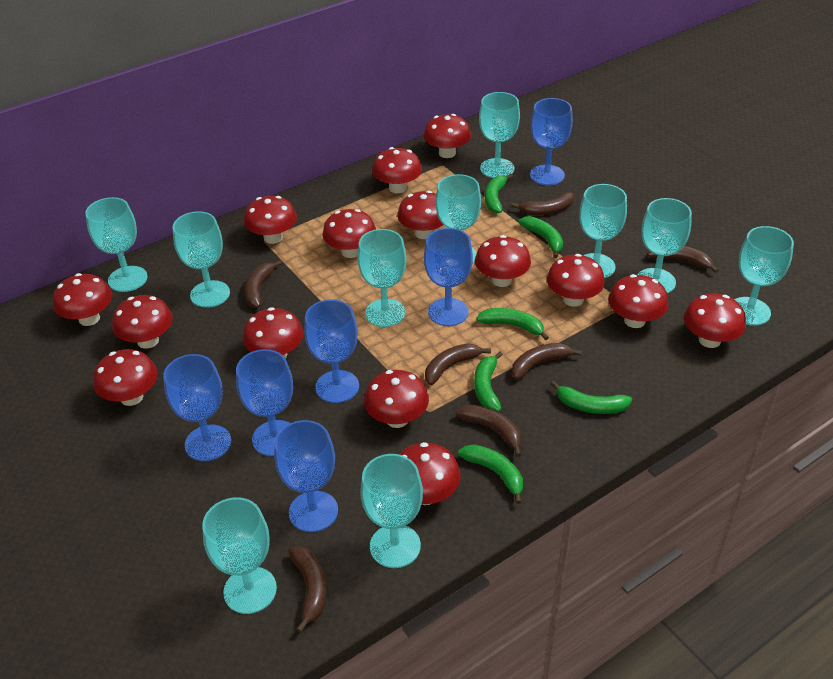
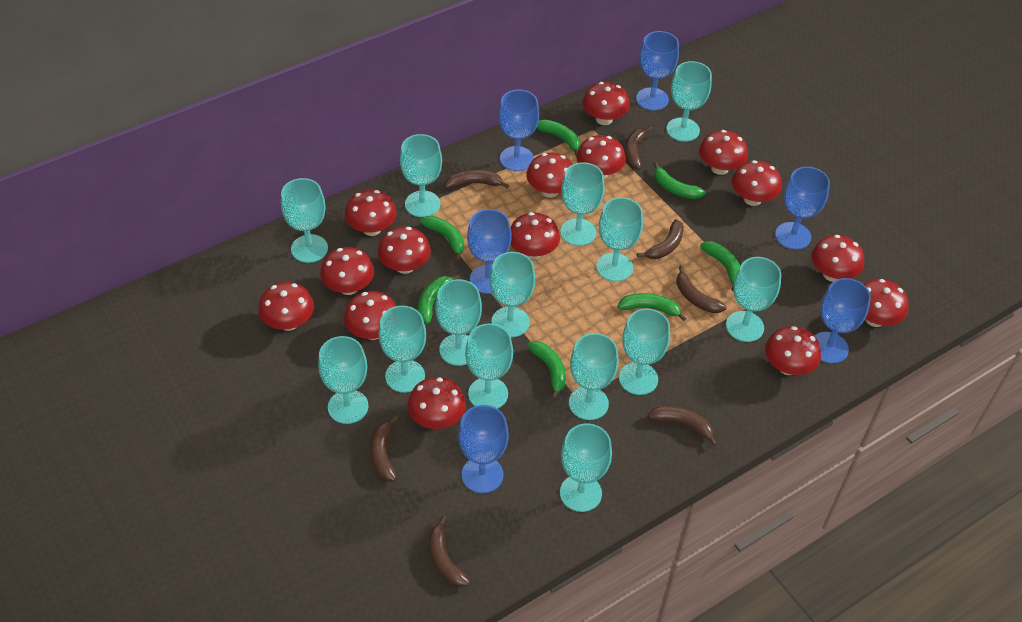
green banana: [458,444,523,504] [474,352,503,411] [476,308,549,341] [485,174,513,214] [518,216,563,258] [551,381,632,414] = 6 -> [418,275,460,324] [420,216,464,261] [527,341,566,399] [536,119,580,157] [618,293,686,321] [654,162,706,199] [700,241,740,291] = 7
turquoise goblet: [85,197,148,292] [172,211,230,308] [202,497,277,614] [358,229,407,327] [360,454,423,568] [435,174,481,264] [479,92,520,178] [579,184,627,278] [637,198,692,293] [734,226,794,326] = 10 -> [281,178,328,263] [318,336,368,424] [379,306,426,393] [400,134,442,217] [435,279,482,366] [465,323,513,409] [490,252,535,338] [560,162,605,246] [560,423,612,512] [569,333,619,420] [596,197,643,282] [619,308,670,395] [666,61,712,142] [726,257,781,342] = 14

